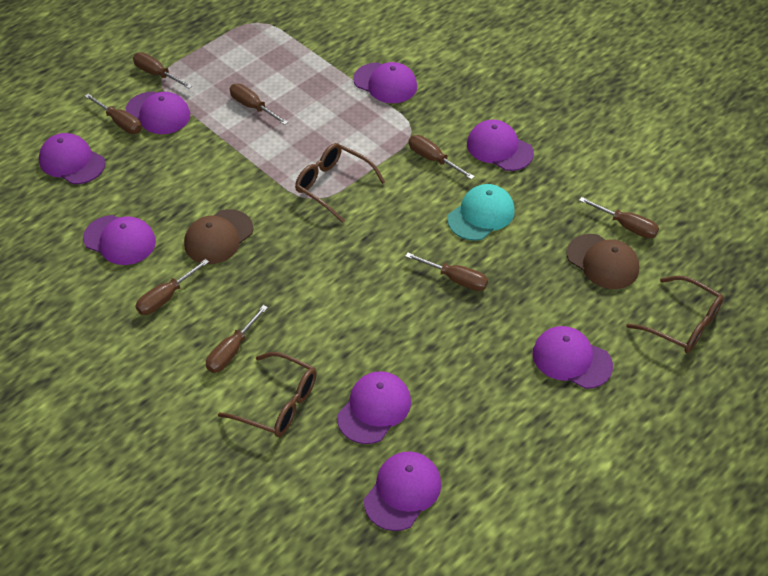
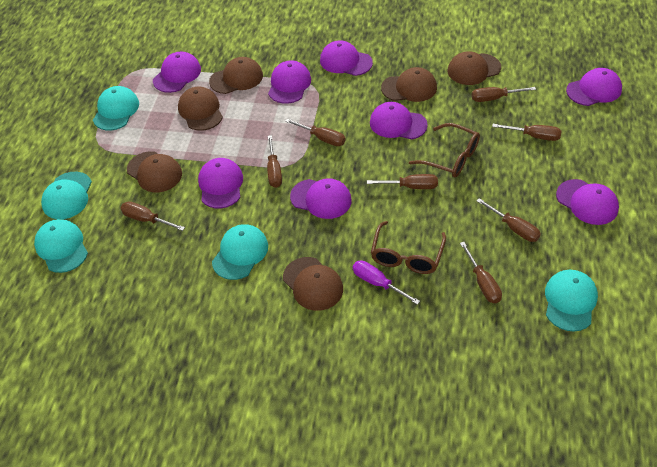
brown cap: [184,209,253,264] [567,234,639,289] = 2 -> [127,151,182,192] [178,87,223,131] [209,57,263,94] [283,257,343,311] [381,67,437,102] [447,51,501,85] = 6
brown glasses: [218,352,317,437] [295,143,385,223] [626,276,724,354] = 3 -> [371,221,446,274] [409,123,480,177] = 2
purple screwdriver: none = 0 -> [353,261,420,305] = 1
turquoise cap: [447,184,515,241] = 1 -> [34,219,88,273] [41,172,92,219] [93,86,139,130] [212,224,268,280] [545,270,598,331] = 5

